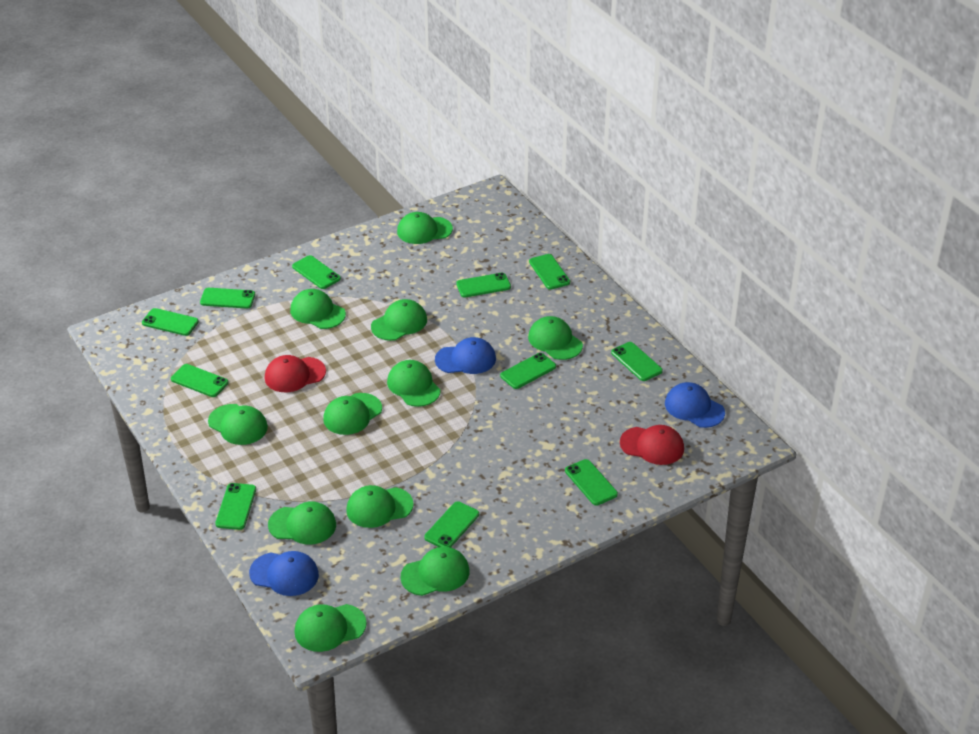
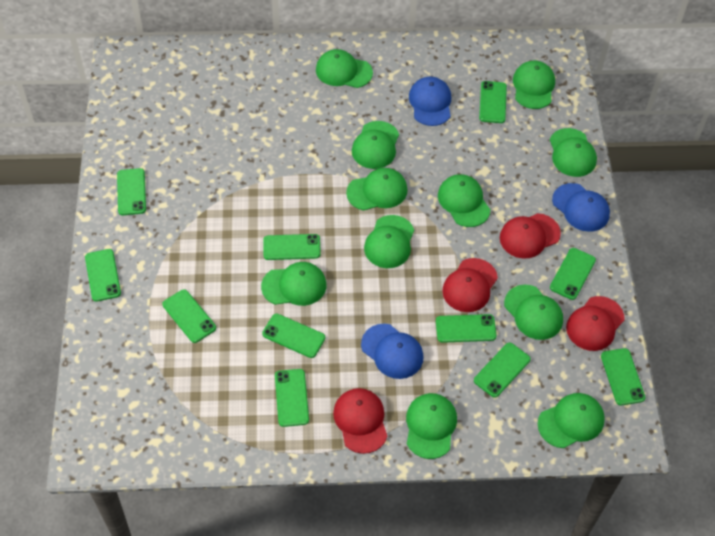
red cap: [265,355,326,392] [620,425,684,465] = 2 -> [333,388,387,454] [442,258,498,312] [500,213,561,259] [566,296,625,351] = 4

